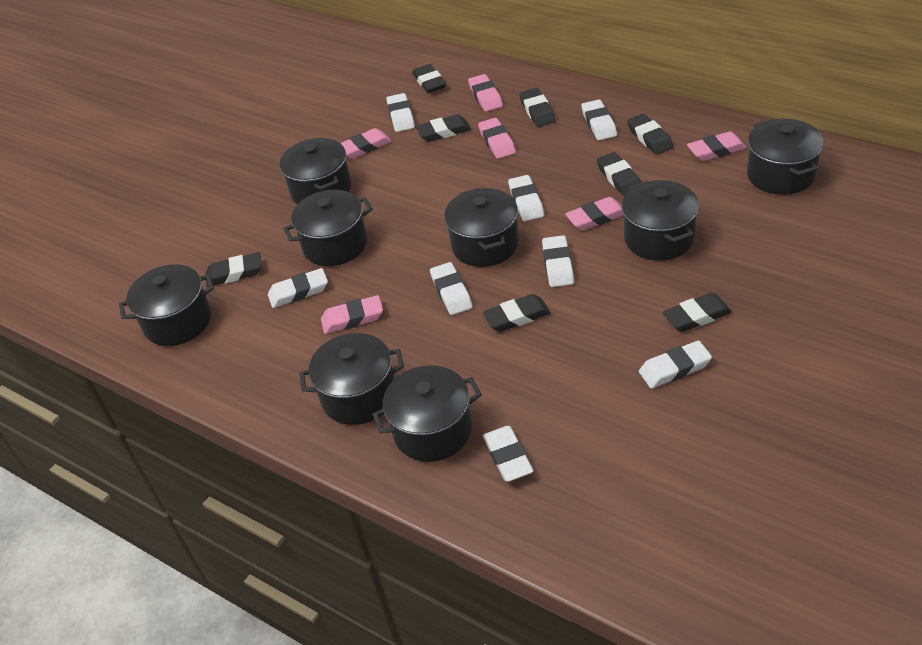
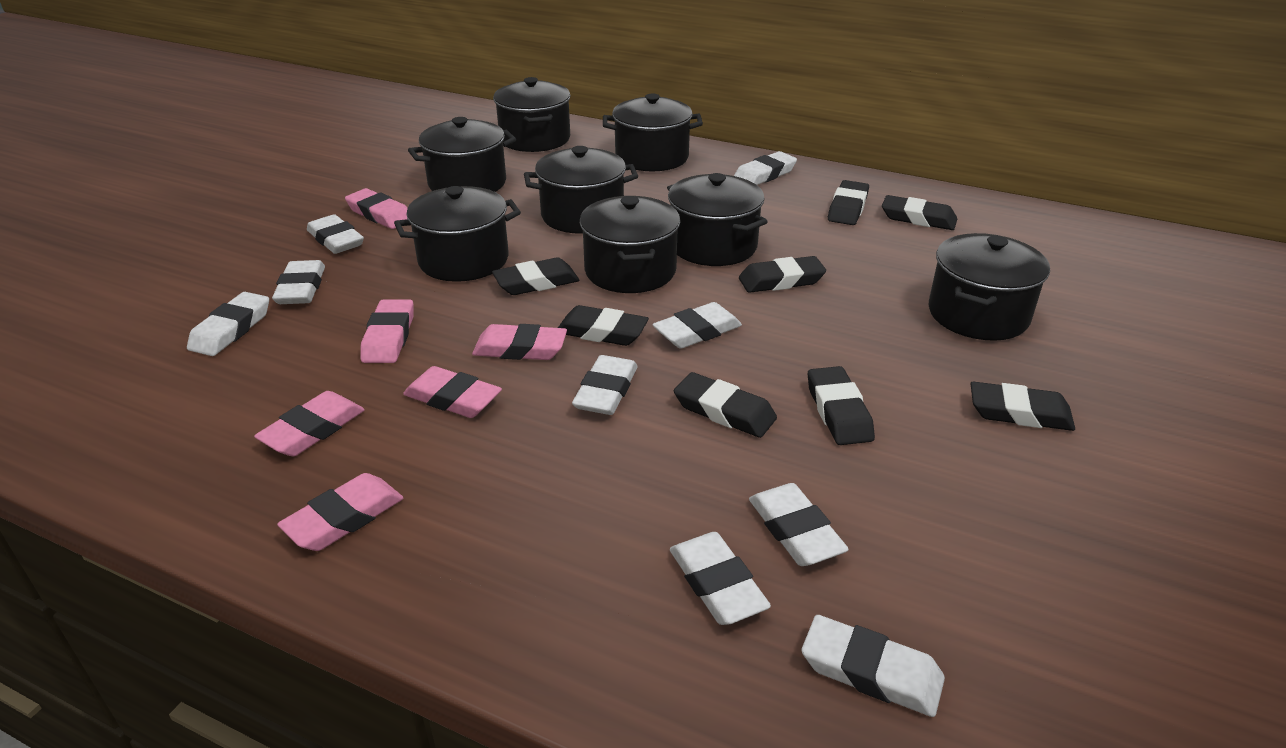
white eraser: [268,268,328,308] [386,93,415,132] [430,262,472,315] [483,426,533,482] [508,175,544,221] [542,235,574,287] [581,100,617,140] [639,341,712,388] = 8 -> [187,292,269,356] [272,260,325,304] [307,214,364,254] [572,355,638,415] [652,302,742,349] [670,532,771,625] [734,151,797,185] [749,483,849,566] [802,615,945,717] = 9

